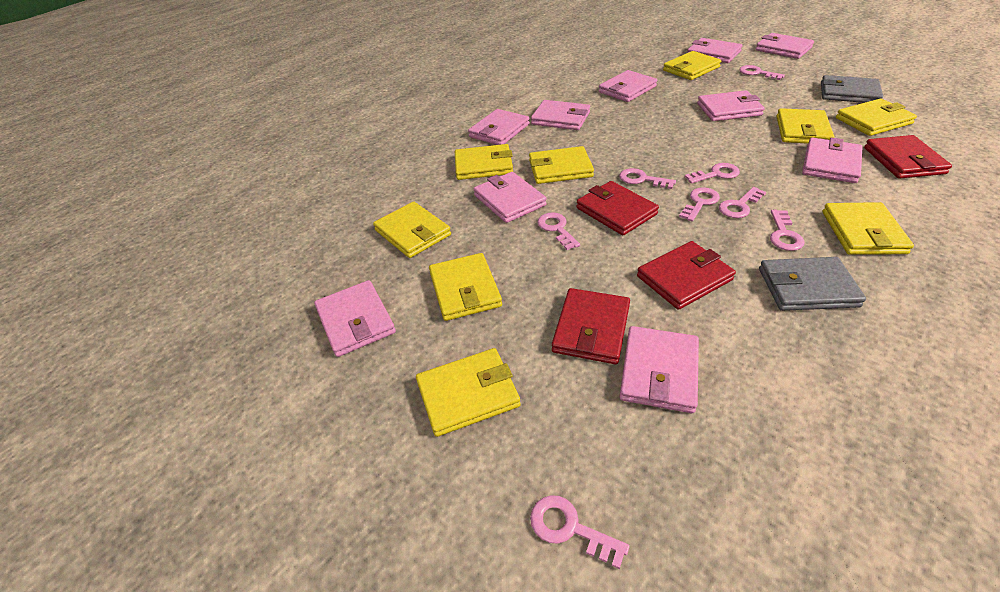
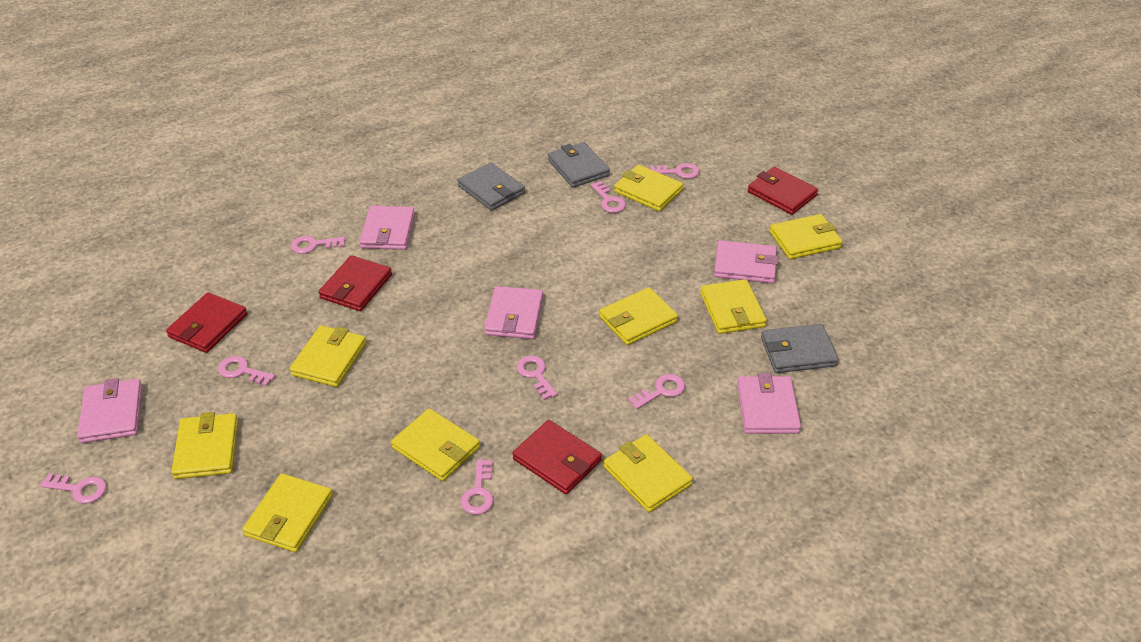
grey wallet: [759,257,866,311] [821,75,883,103] = 2 -> [458,163,525,211] [548,142,610,188] [761,324,839,373] = 3
pink wallet: [314,280,396,357] [468,109,530,145] [474,172,547,223] [531,100,590,130] [599,70,657,102] [620,326,699,413] [688,38,743,63] [697,90,765,121] [756,33,814,59] [802,137,863,183] = 10 -> [77,378,142,443] [359,206,415,250] [484,286,543,339] [714,240,778,283] [737,373,801,434] = 5

